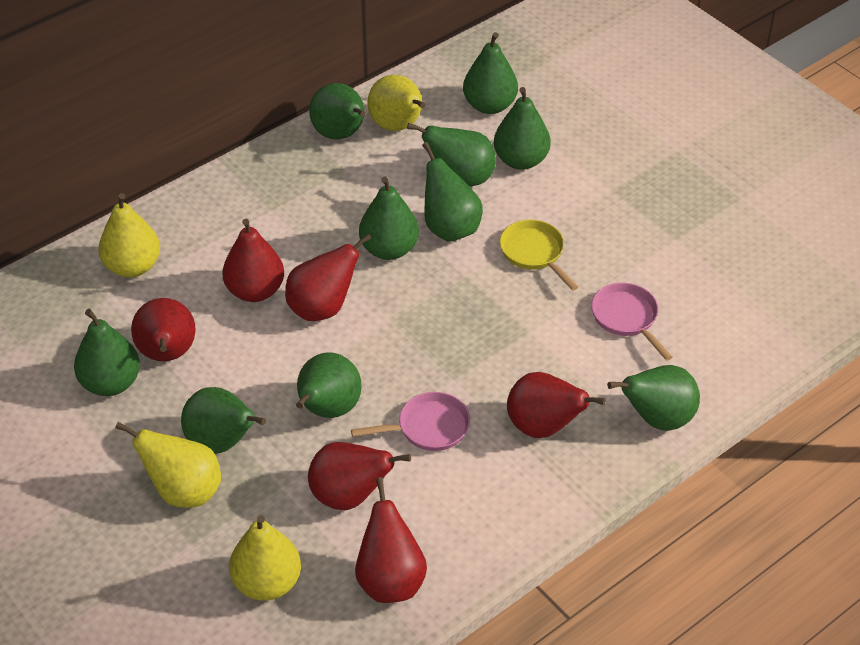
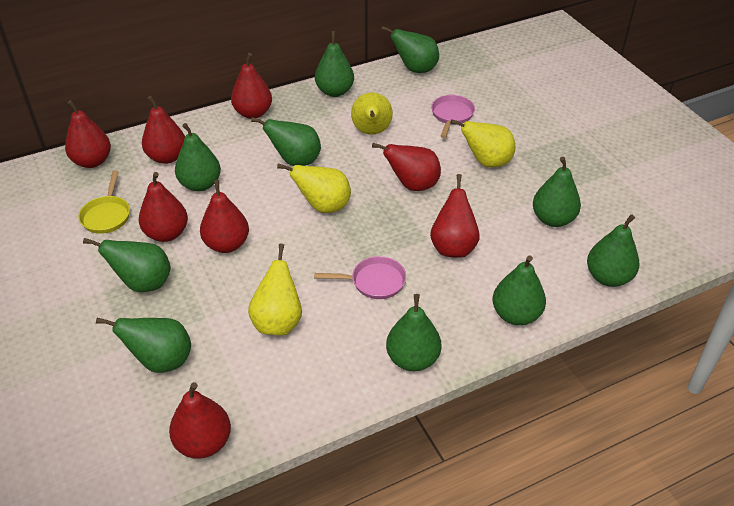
red pear: [131,298,196,361] [223,219,284,302] [285,234,372,321] [308,442,411,510] [355,477,427,603] [507,372,606,438] = 6 -> [65,100,111,168] [139,172,188,242] [142,96,185,164] [169,382,231,459] [200,180,249,253] [231,53,272,119] [372,143,441,191] [430,174,480,258] = 8

